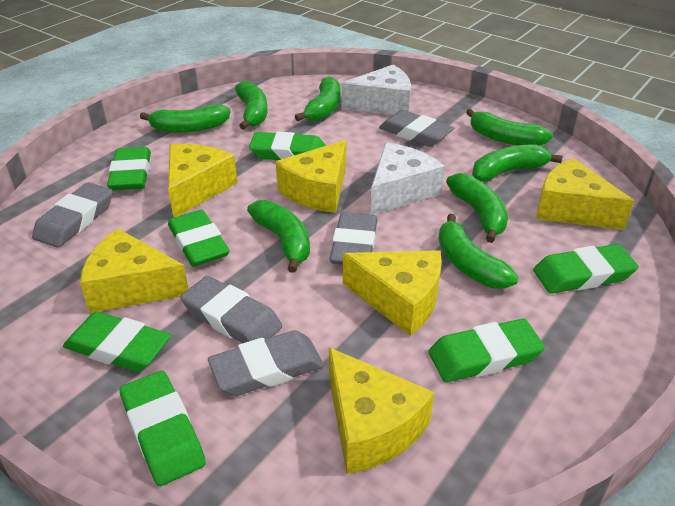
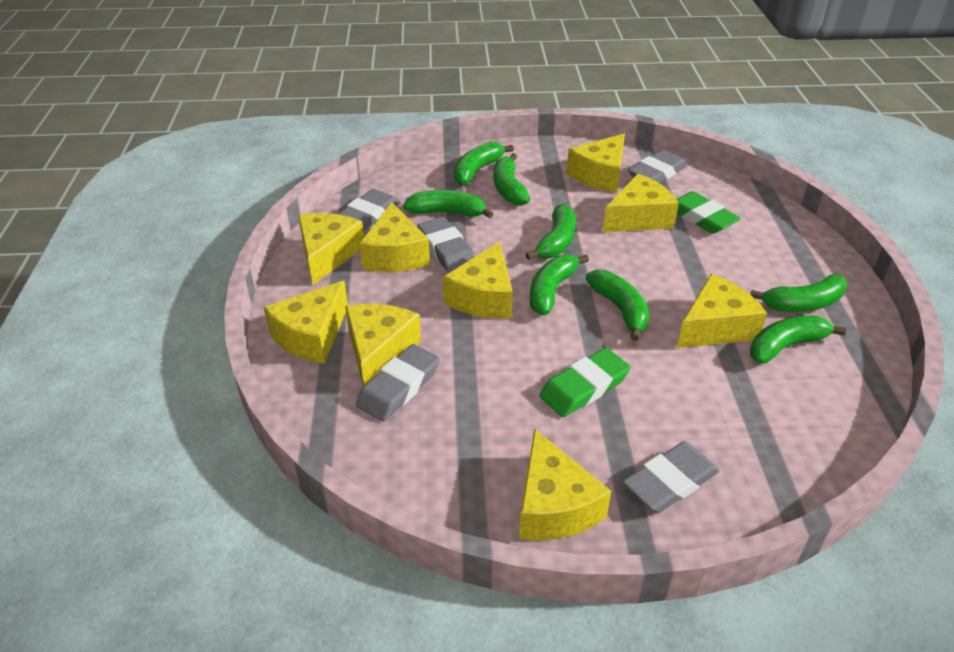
green eraser: [63,311,171,372] [107,147,151,190] [120,371,206,486] [168,210,230,267] [249,132,326,160] [429,318,545,382] [533,244,639,294] = 7 -> [539,348,631,417] [677,191,741,234] = 2
white cheese: [341,65,411,115] [370,142,445,215] = 2 -> none = 0
yellow cheese: [80,229,188,313] [168,144,237,218] [276,140,346,213] [329,347,434,474] [343,250,442,336] [536,158,634,230] = 6 -> [263,281,348,364] [298,213,364,285] [345,304,421,386] [359,202,430,272] [443,242,513,318] [519,429,611,541] [567,134,625,192] [602,173,679,232] [677,274,767,348] = 9

